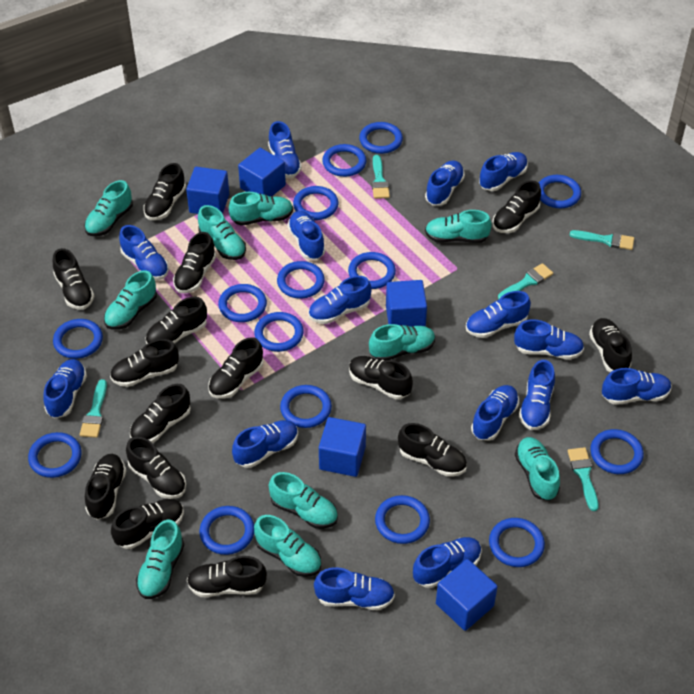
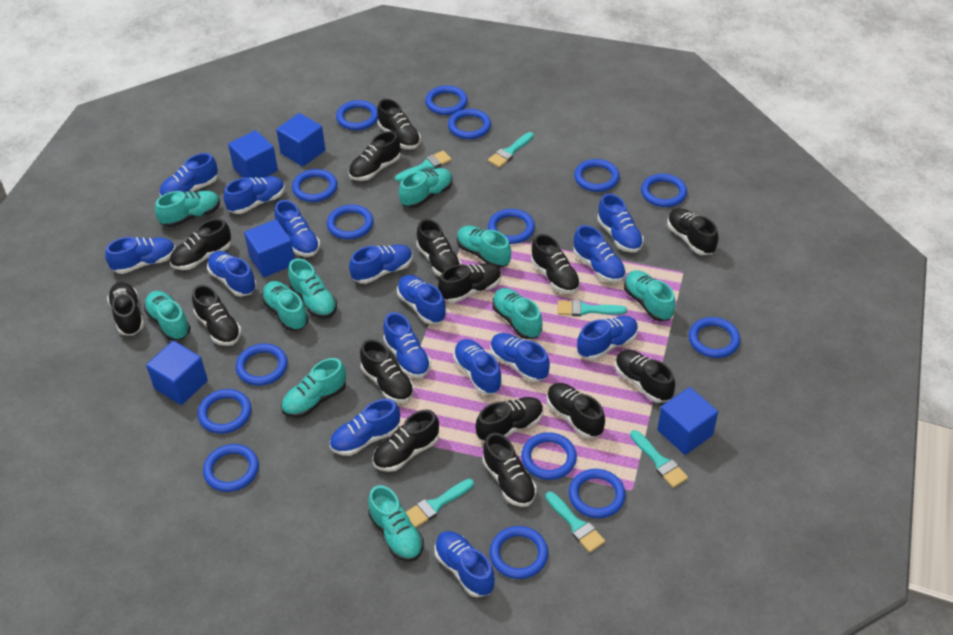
turquoise brush: [80,379,107,438] [372,155,390,199] [498,263,553,299] [568,447,599,511] [570,230,634,250] = 5 -> [395,151,452,182] [406,479,474,528] [488,132,534,168] [545,491,605,553] [558,300,627,316] [630,430,688,488] = 6

